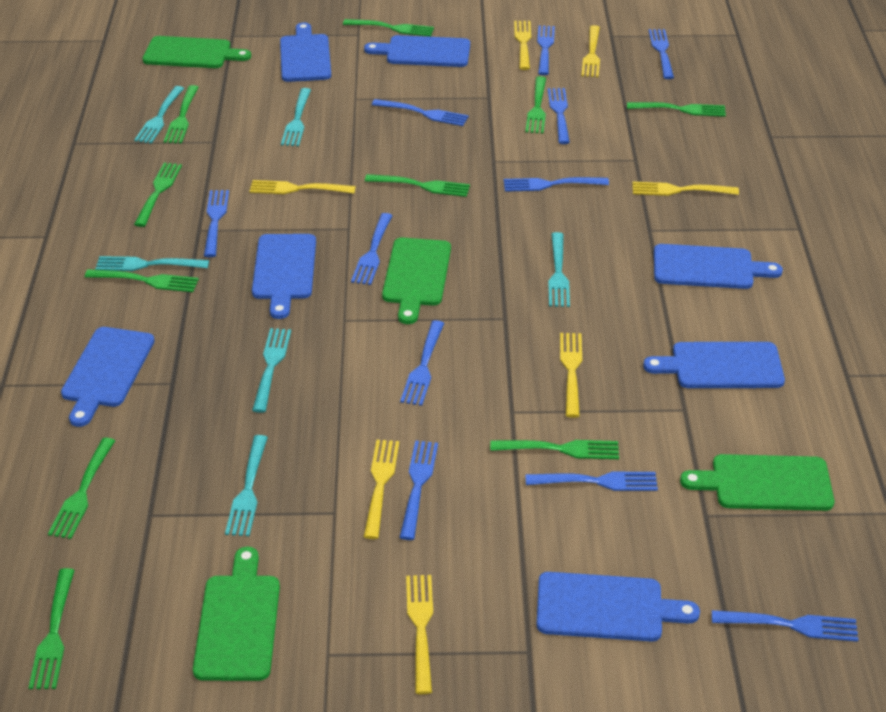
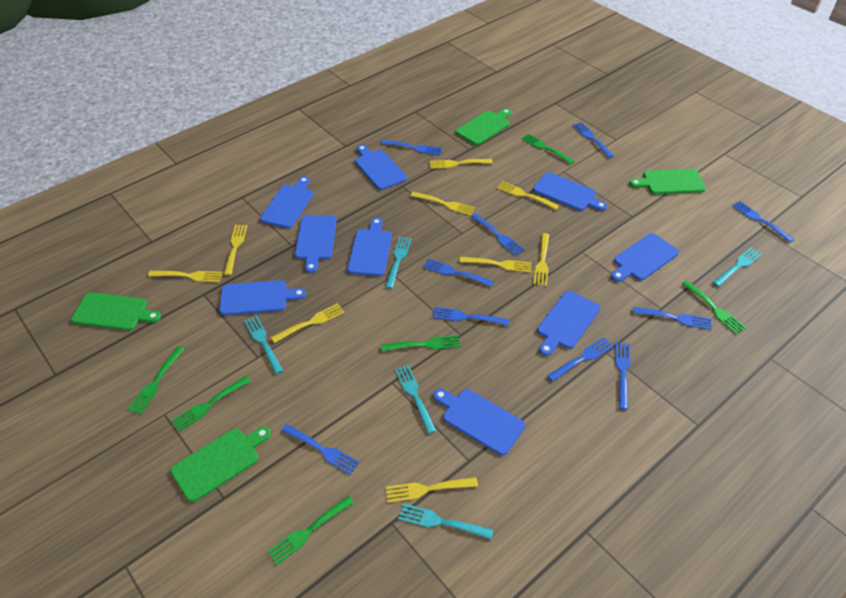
blue cutting board: [61,327,155,427] [252,234,316,319] [280,22,331,82] [364,35,470,67] [536,572,700,642] [643,342,785,388] [654,244,783,289] = 7 -> [219,280,306,316] [260,176,313,229] [295,215,337,273] [347,218,392,276] [355,145,407,190] [433,389,525,456] [533,172,607,211] [537,291,600,356] [611,233,679,282] = 9
blue fork: [204,190,229,257] [351,213,393,285] [372,99,469,126] [399,440,438,540] [400,320,444,406] [503,177,609,192] [525,471,658,491] [537,25,555,75] [548,88,570,144] [649,29,674,79] [712,610,858,642] = 11 -> [281,424,360,475] [381,140,442,156] [423,258,494,287] [432,307,510,326] [471,213,525,256] [547,337,614,382] [573,122,614,158] [615,342,630,410] [633,307,711,330] [732,201,794,243] = 10
green fork: [29,568,74,689] [48,438,115,539] [85,269,199,292] [134,163,182,227] [164,85,199,143] [343,19,434,36] [365,174,470,197] [490,440,619,459] [526,76,546,134] [627,102,726,117] = 10 -> [127,346,184,415] [172,376,251,432] [267,496,354,565] [381,335,461,351] [522,134,575,164] [682,280,746,334] = 6
turquoise fork: [95,256,209,271] [134,86,184,144] [225,435,268,536] [252,328,291,413] [281,88,311,146] [548,232,570,307] = 6 -> [244,316,284,374] [385,237,412,289] [395,365,436,434] [398,503,493,539] [713,247,762,287] = 5
yellow fork: [249,180,356,194] [364,440,399,539] [406,575,433,694] [514,21,531,70] [560,333,582,418] [581,25,600,77] [632,182,739,196] = 7 -> [148,271,223,282] [224,225,247,275] [271,303,345,343] [386,477,478,503] [411,192,475,216] [430,159,493,169] [460,257,532,273] [497,181,559,209] [534,233,549,286] = 9

